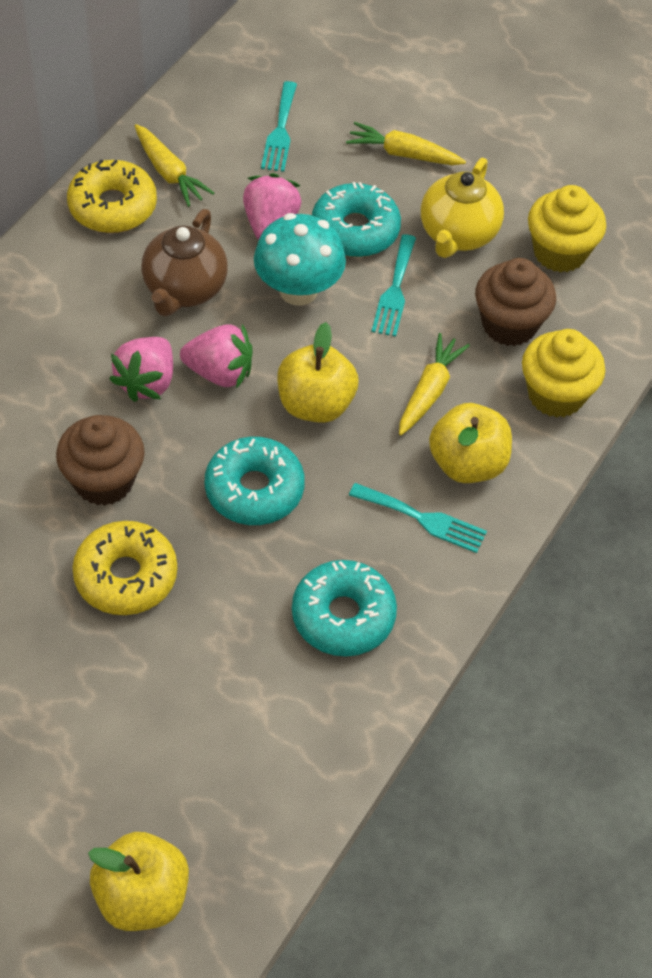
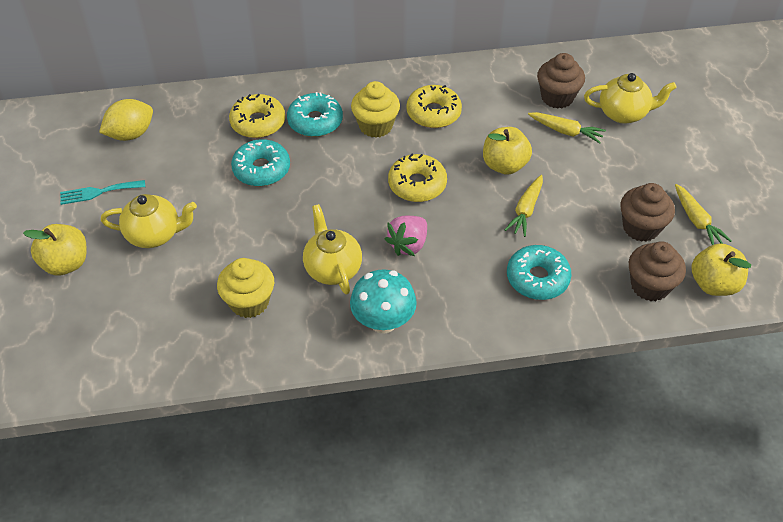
brown cupcake: [56,415,145,505] [475,258,556,346] = 2 -> [537,53,585,109] [620,183,675,242] [629,241,686,301] = 3
brown teapot: [141,209,228,316] = 1 -> none = 0
pink strawberry: [109,337,173,402] [180,324,253,389] [243,173,302,240] = 3 -> [385,216,427,256] = 1
turquoise fork: [261,81,297,172] [349,483,487,553] [371,234,416,337] = 3 -> [60,180,145,205] = 1
yellow donut: [67,160,157,233] [72,521,177,615] = 2 -> [229,94,285,138] [388,154,447,202] [406,85,462,128] = 3
yellow lemon: none = 0 -> [99,99,153,141] = 1
yellow teapot: [421,158,504,258] = 1 -> [101,194,197,248] [303,204,362,295] [584,73,677,124] = 3

